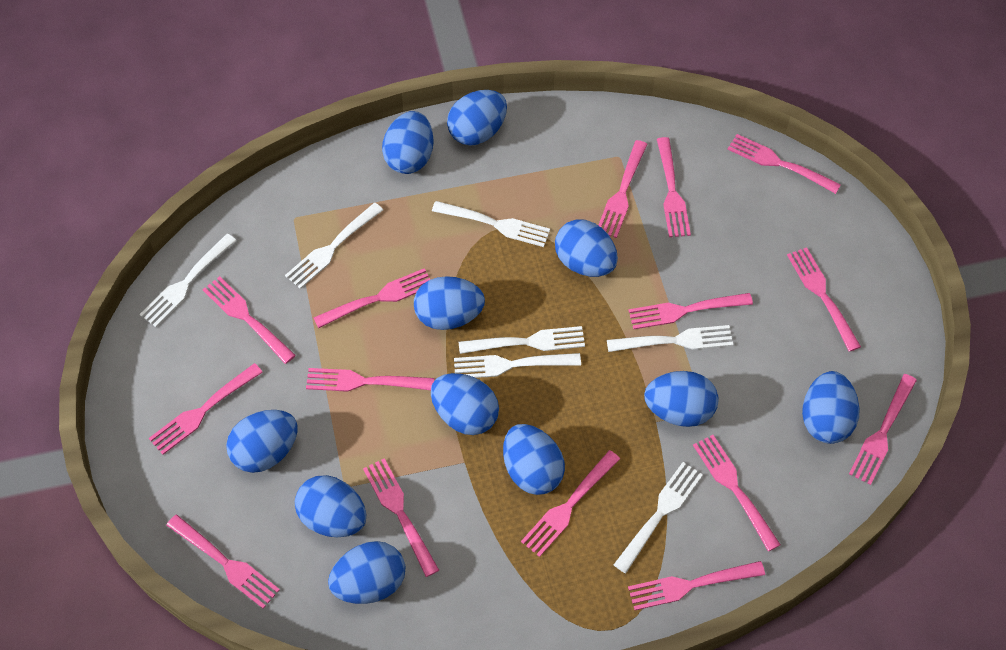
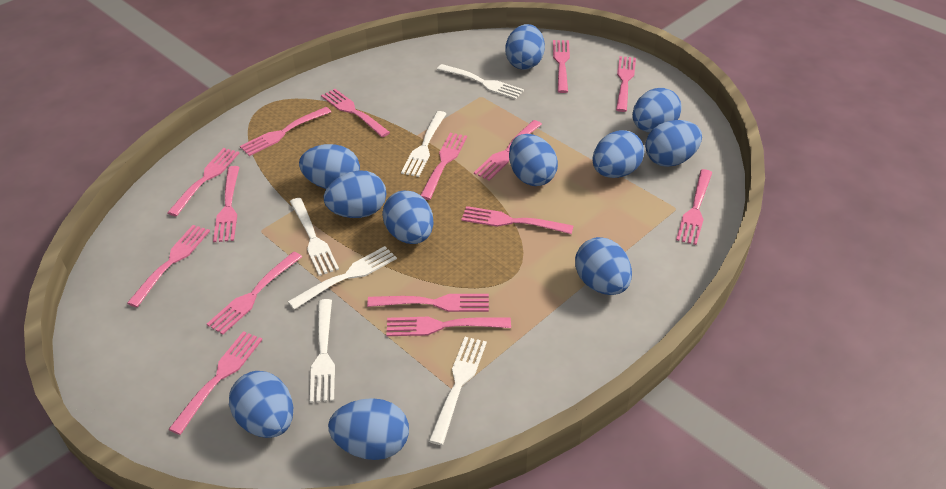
white fork: [139,234,237,327] [285,203,383,289] [432,201,550,247] [454,353,581,378] [459,326,585,354] [607,325,733,352] [614,462,703,573] = 7 -> [288,246,397,310] [290,198,339,276] [310,299,335,403] [401,111,447,177] [429,337,487,445] [437,64,524,99] = 6

